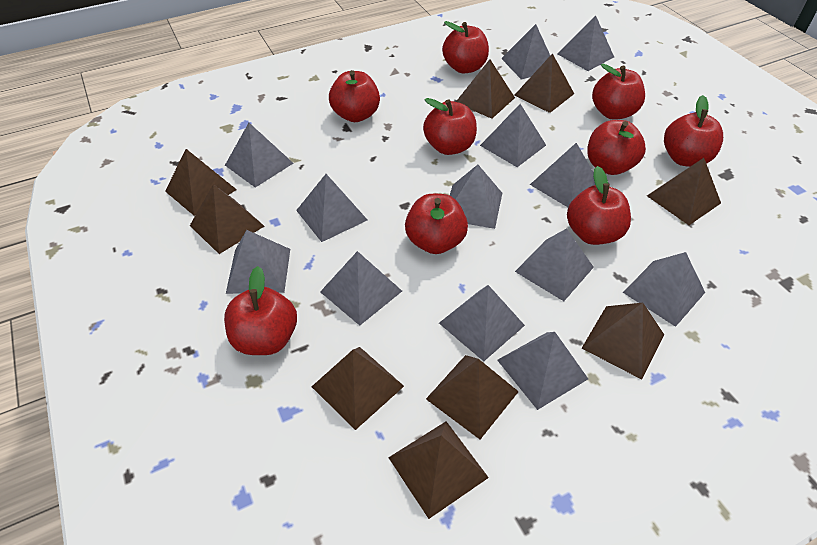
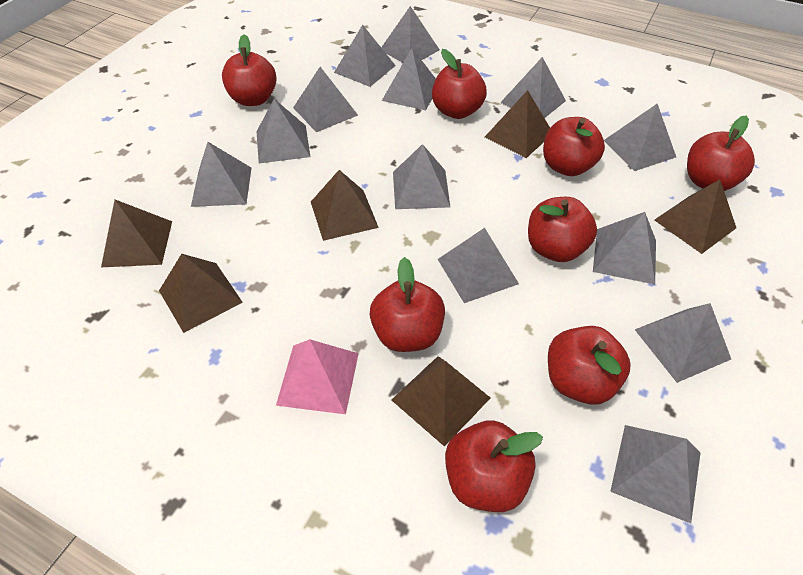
brown pyramid: [165,149,237,216] [190,184,264,254] [311,347,404,430] [388,421,489,519] [426,355,519,439] [456,59,515,119] [514,53,574,113] [582,303,664,379] [647,158,721,225] = 9 -> [101,200,172,267] [159,254,243,333] [311,170,379,241] [392,356,490,447] [485,90,550,158] [655,179,736,254] = 6
pink pyramid: none = 0 -> [276,339,359,414] = 1
red apple: [224,266,297,355] [329,70,380,122] [405,194,468,254] [423,98,477,155] [442,21,489,73] [567,166,631,245] [587,120,646,175] [592,64,645,120] [664,95,723,167] = 9 -> [222,34,277,106] [370,257,445,352] [432,49,487,119] [445,420,543,512] [528,197,597,262] [543,117,605,176] [548,326,631,405] [687,116,755,191] = 8

